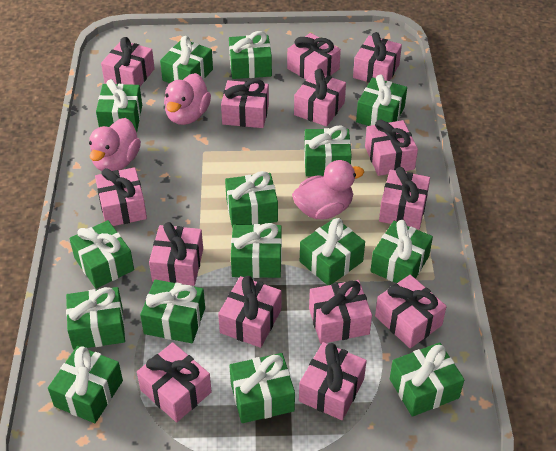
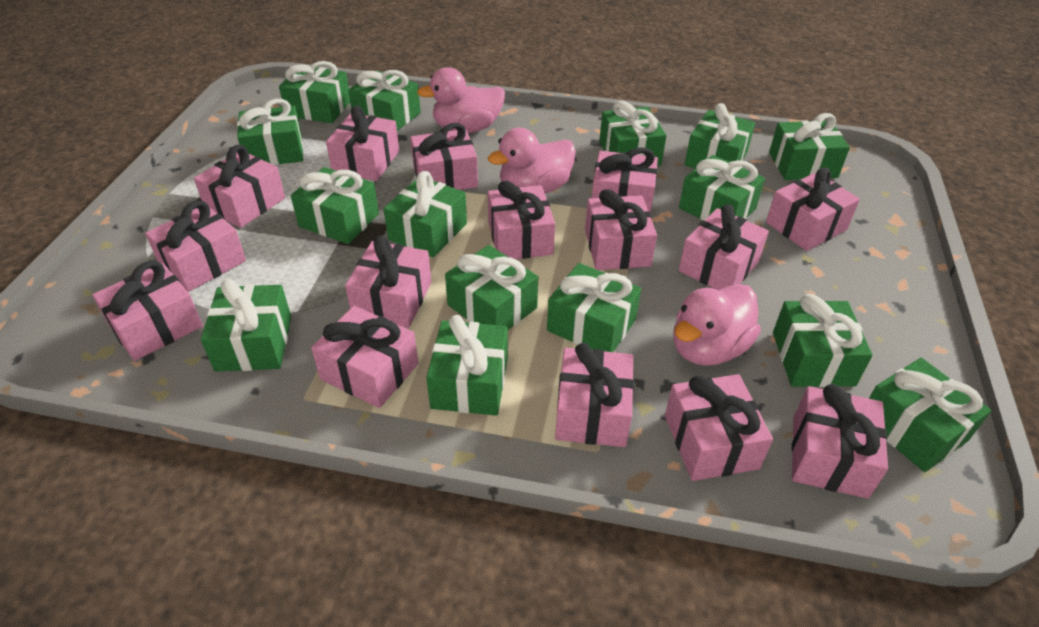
pink gift: [95,167,147,226] [101,37,155,86] [137,342,212,422] [149,222,203,286] [218,276,281,348] [221,79,269,128] [287,33,341,80] [294,69,346,127] [299,342,367,420] [309,280,372,344] [353,32,402,83] [365,120,418,176] [375,275,447,348] [379,167,430,229] = 14 -> [92,261,203,361] [145,200,246,292] [194,145,285,228] [311,306,418,408] [326,106,399,181] [345,235,432,328] [410,123,478,190] [488,180,555,259] [555,343,634,447] [585,189,657,270] [592,147,658,214] [665,374,773,481] [679,204,769,290] [766,168,860,251] [792,384,888,499] = 15

